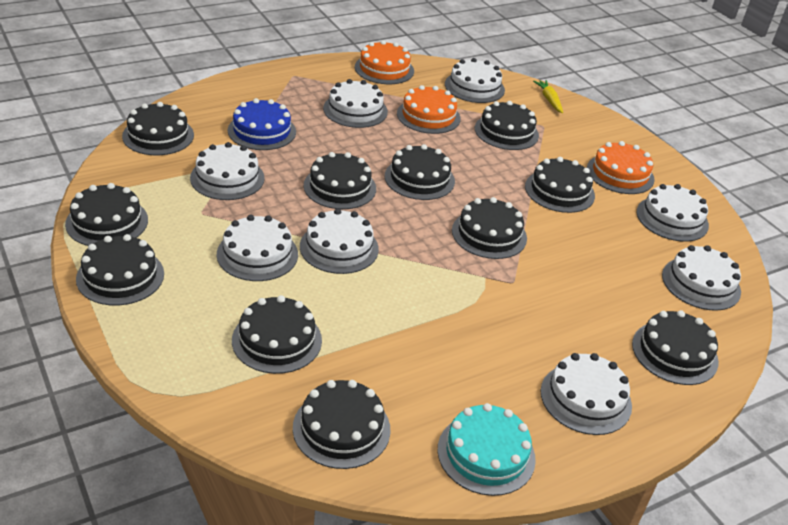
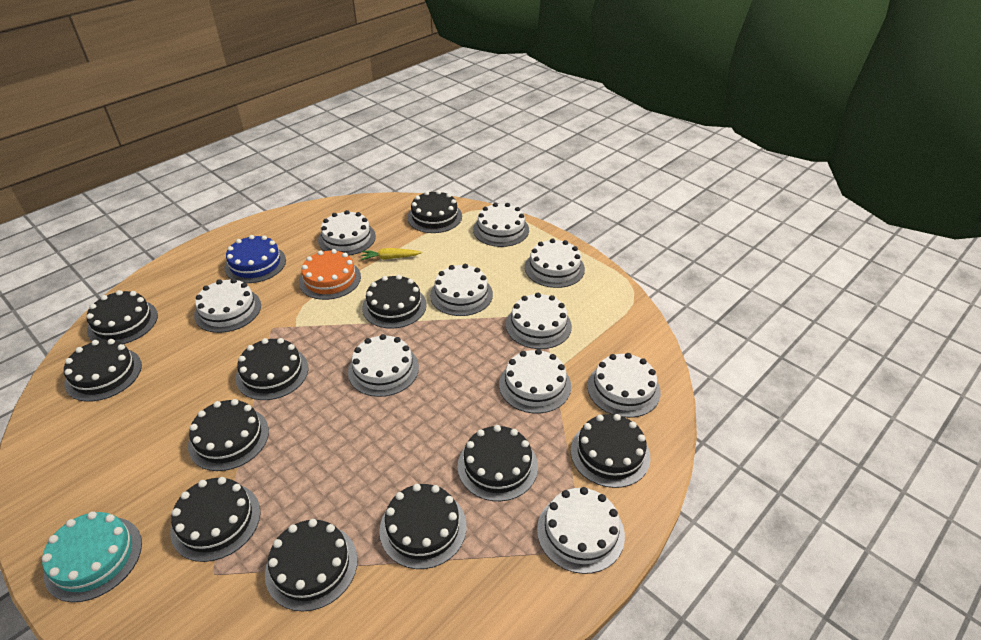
orange cake: [355,40,414,84] [397,85,461,134] [587,141,655,194] = 3 -> [299,249,361,300] = 1
white cake: [190,142,265,200] [217,215,298,281] [300,208,379,274] [323,79,388,128] [445,58,505,103] [541,353,632,435] [637,184,709,242] [662,245,741,311] = 8 -> [194,278,261,333] [318,210,376,255] [348,334,419,397] [430,264,493,316] [473,203,529,247] [499,349,571,413] [506,293,572,349] [525,239,585,288] [537,487,625,574] [587,353,661,418] = 10

